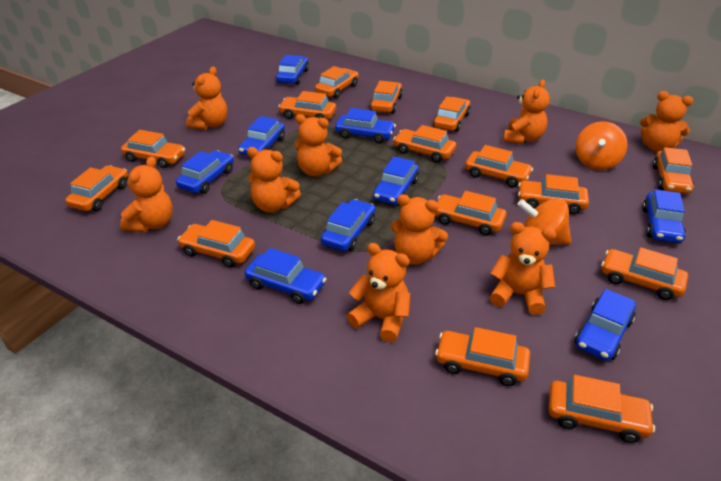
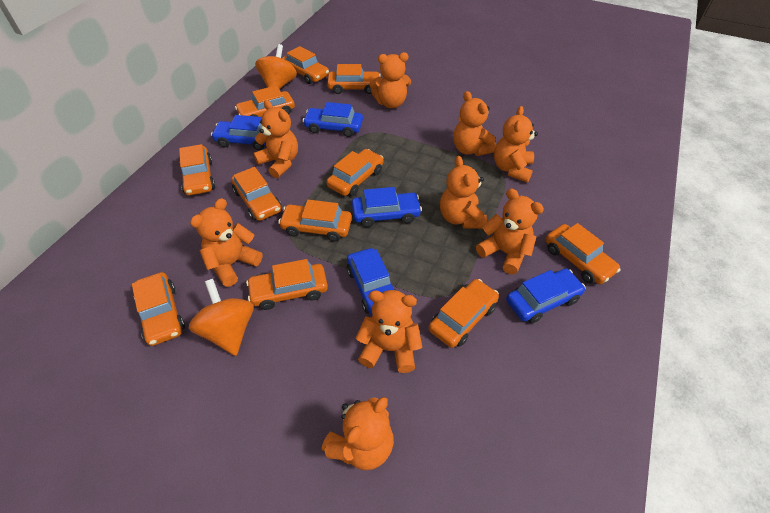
blue car: [176,150,234,194] [238,116,285,156] [245,248,326,304] [276,55,309,84] [321,199,375,251] [335,108,396,143] [373,156,419,205] [575,289,636,361] [642,190,686,243] = 9 -> [211,115,266,150] [303,102,363,137] [347,248,395,316] [352,187,422,227] [506,269,585,323] = 5
orange car: [65,165,128,211] [121,130,185,168] [177,220,255,268] [278,91,336,119] [315,66,359,98] [370,81,403,113] [393,125,456,163] [433,96,471,132] [435,191,507,236] [435,327,530,386] [465,145,533,188] [518,174,589,214] [549,375,655,443] [601,247,688,300] [653,147,694,194] = 15 -> [132,272,185,346] [179,144,215,196] [231,167,281,221] [235,85,295,117] [246,259,328,310] [278,200,352,242] [282,46,329,84] [327,64,381,94] [327,149,383,196] [428,279,499,348] [545,223,621,284] = 11

